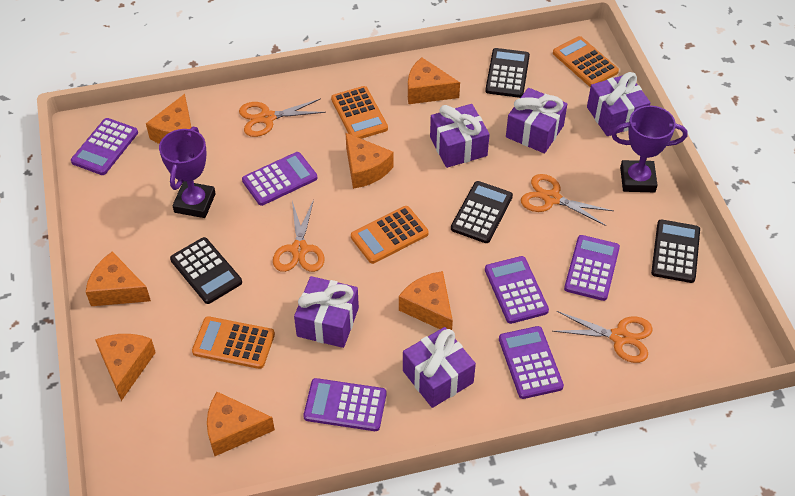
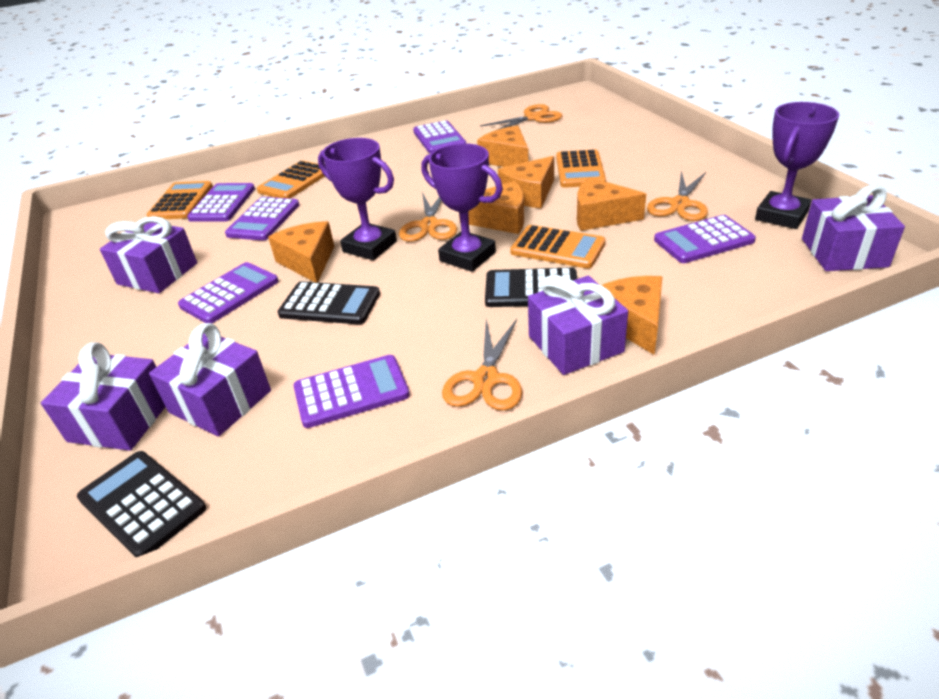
black calculator: [170,237,242,304] [451,181,513,243] [485,48,530,98] [651,219,700,283] = 4 -> [77,451,206,557] [277,282,380,324] [485,267,577,307] = 3
orange cheese: [86,251,151,306] [95,334,156,401] [146,94,191,144] [207,392,275,456] [346,133,393,189] [399,271,453,330] [408,57,460,104] = 7 -> [268,221,334,283] [459,181,524,234] [477,125,528,167] [498,156,554,208] [577,177,646,231] [601,276,662,355] = 6
purple trophy: [159,127,216,218] [611,105,688,192] = 2 -> [318,138,397,260] [421,143,503,272] [755,102,839,229] = 3

